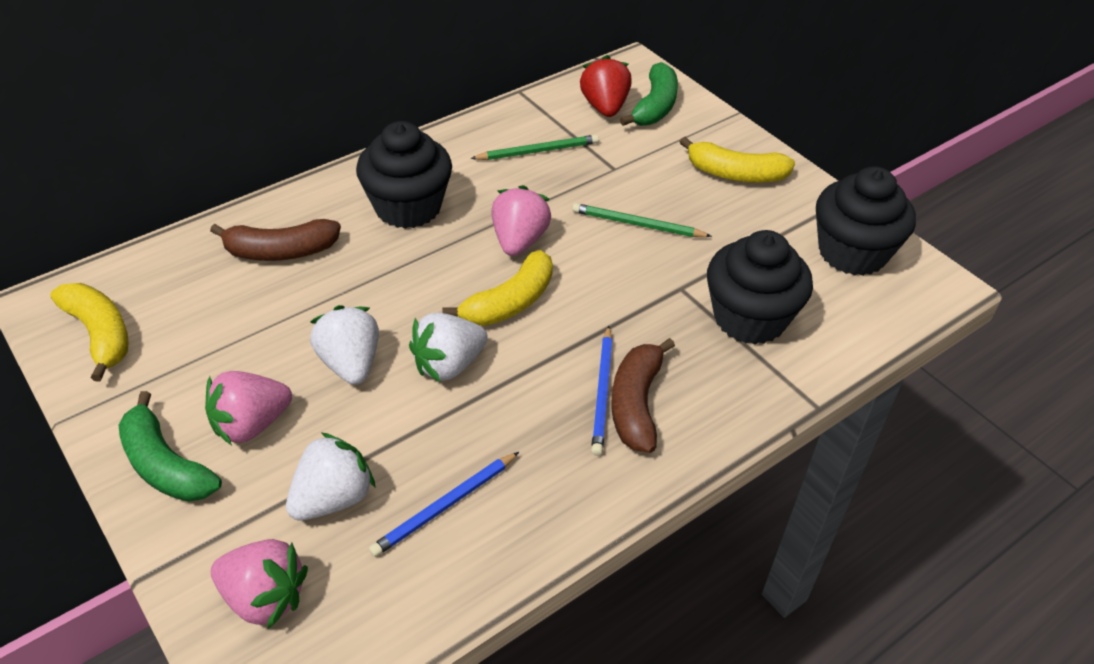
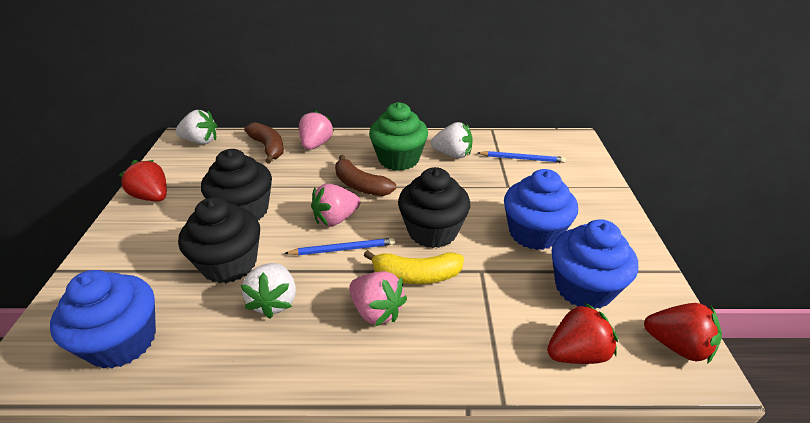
blue cupcake: none = 0 -> [50,270,156,369] [504,169,578,250] [552,219,638,309] = 3
green banana: [119,391,222,502] [620,62,678,126] = 2 -> none = 0
green cupcake: none = 0 -> [369,102,428,171] = 1
green pencil: [470,135,599,160] [572,203,712,237] = 2 -> none = 0
red strawberry: [580,55,632,117] = 1 -> [119,160,167,202] [547,302,618,364] [644,303,722,364] = 3
yellow banana: [50,283,129,382] [442,250,553,326] [680,137,795,182] = 3 -> [364,250,464,284] = 1

